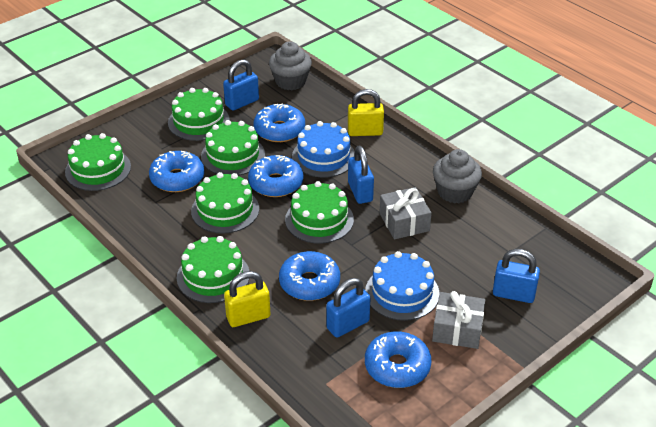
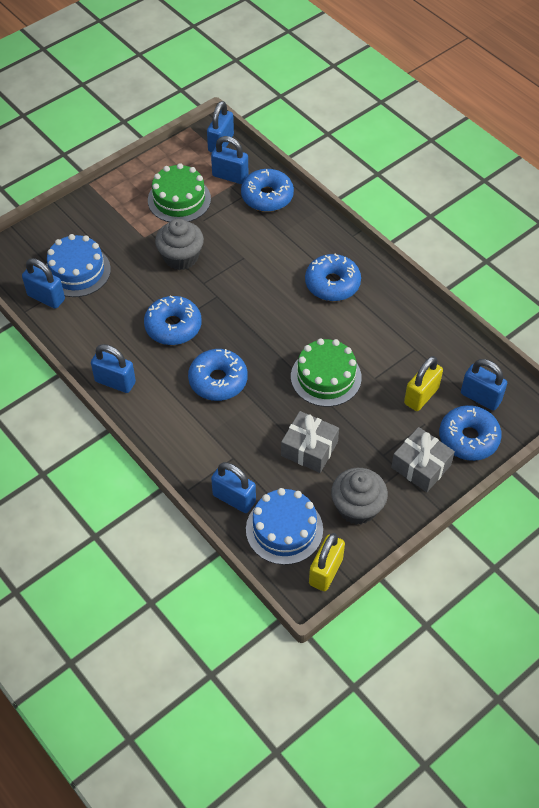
blue padlock: [223,59,259,111] [326,278,371,338] [348,146,374,204] [493,249,540,303] = 4 -> [22,258,65,309] [91,344,136,393] [207,101,234,153] [211,136,249,184] [211,462,256,513] [461,359,507,411] = 6
green cake: [65,133,131,191] [168,88,230,141] [177,236,250,303] [191,172,259,234] [201,120,265,176] [285,181,354,244] = 6 -> [148,163,211,222] [291,338,362,407] = 2

